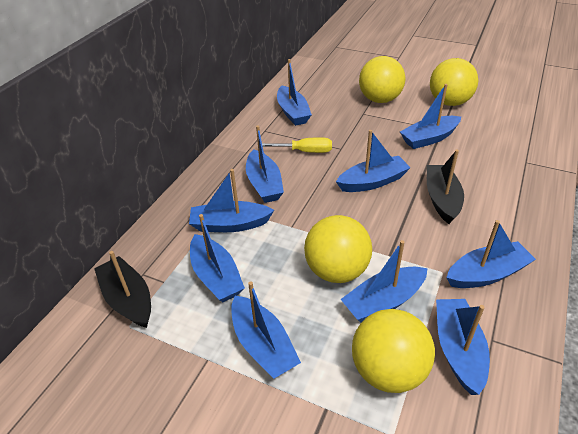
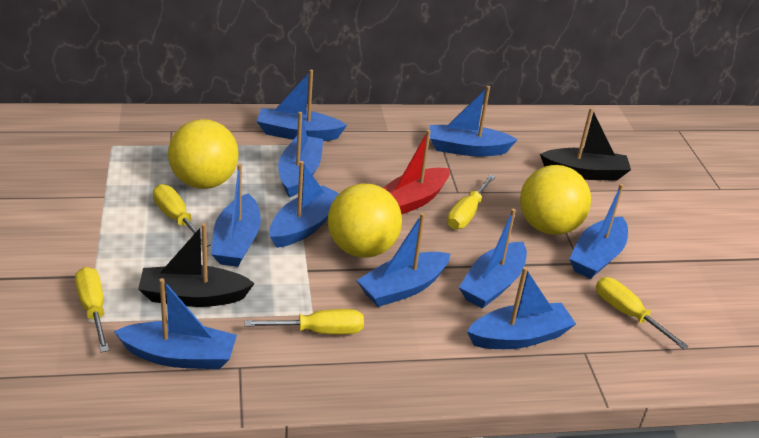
red boat: none = 0 -> [383,130,450,215] = 1
yellow ball: [304,215,372,283] [352,309,435,393] [359,56,405,103] [430,58,478,106] = 4 -> [168,119,239,189] [328,184,402,258] [520,165,591,235] = 3
yellow screwdriver: [262,137,332,153] = 1 -> [75,267,109,353] [153,184,211,247] [245,309,364,334] [447,175,495,229] [596,277,689,350] = 5

